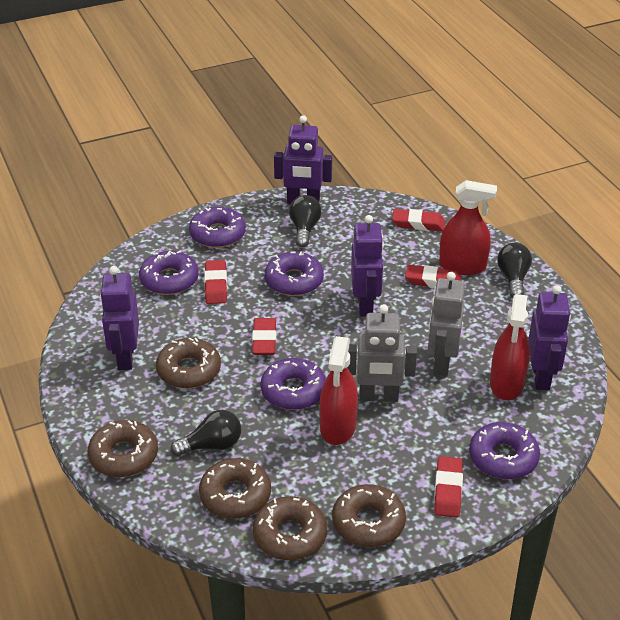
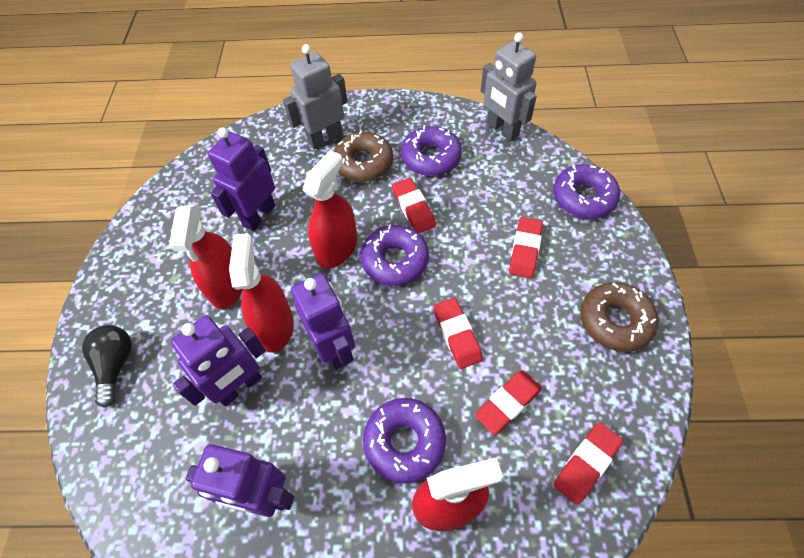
black light bulb: [171,410,241,456] [289,195,322,247] [497,243,532,297] = 3 -> [82,325,132,408] = 1
brown donut: [88,420,158,477] [156,338,221,389] [199,458,271,519] [253,496,327,560] [332,484,406,547] = 5 -> [333,130,393,182] [580,282,659,352] = 2
purple donut: [139,250,199,295] [189,207,246,248] [261,358,326,410] [264,251,324,296] [469,422,540,479] = 5 -> [361,224,429,286] [363,398,446,483] [401,125,462,176] [553,164,620,219] = 4
red spray bottle: [319,336,358,445] [439,180,497,275] [490,294,530,400] = 3 -> [169,205,243,309] [229,233,294,353] [303,150,357,268] [412,457,503,531] = 4

